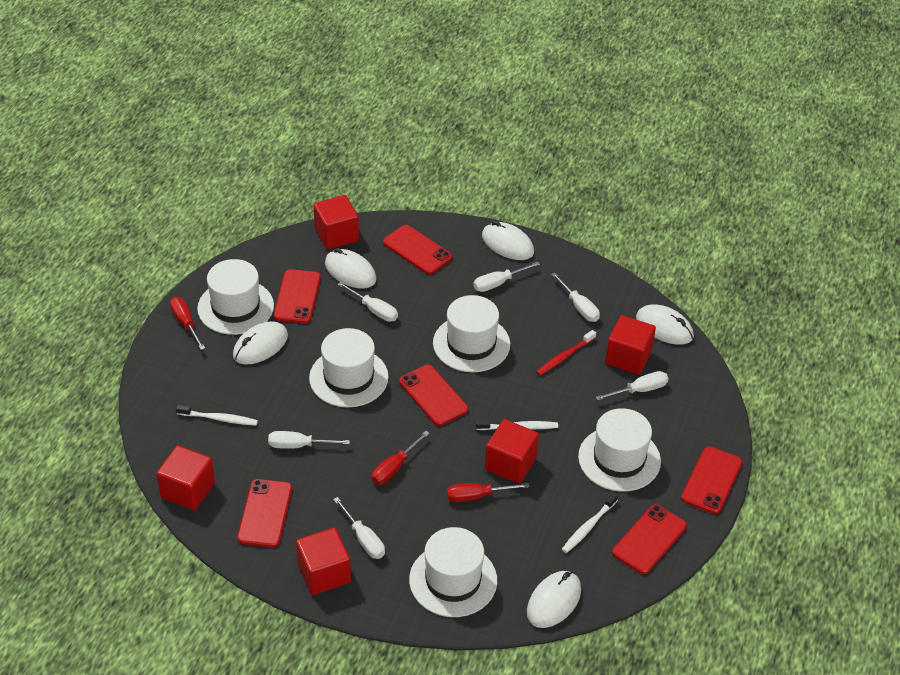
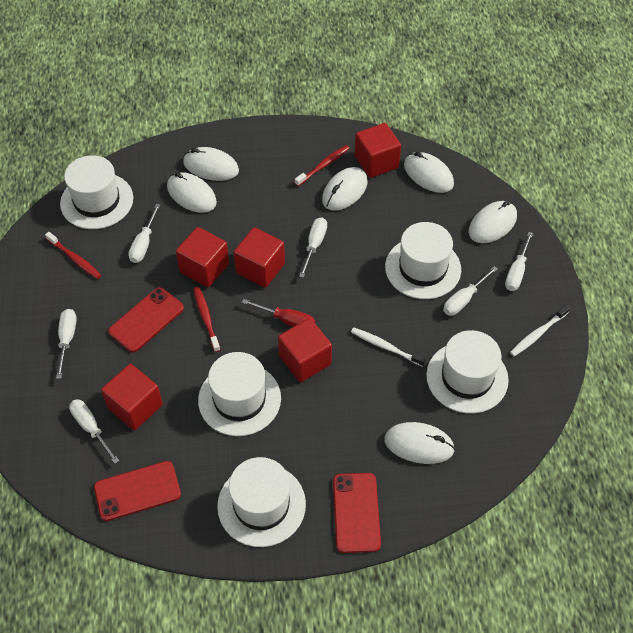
red phone: [237,479,292,547] [273,269,321,323] [383,225,452,275] [399,365,468,426] [612,504,687,574] [681,446,743,514] = 6 -> [94,461,181,521] [108,287,184,352] [333,473,381,553] = 3
red screwdriver: [170,297,205,350] [372,431,430,484] [447,483,530,502] = 3 -> [242,299,315,327] = 1
red toothbrush: [536,330,596,376] = 1 -> [45,232,102,279] [193,287,220,352] [295,145,350,186] = 3
white mouse: [233,321,288,365] [325,248,377,289] [482,221,534,260] [527,571,581,628] [636,305,694,345] = 5 -> [167,172,217,213] [183,147,239,181] [322,167,368,211] [384,422,455,464] [404,152,454,193] [468,201,517,243] = 6
white toothbrush: [176,405,258,426] [476,420,558,430] [562,492,619,553] = 3 -> [351,327,426,367] [510,305,570,356] = 2

